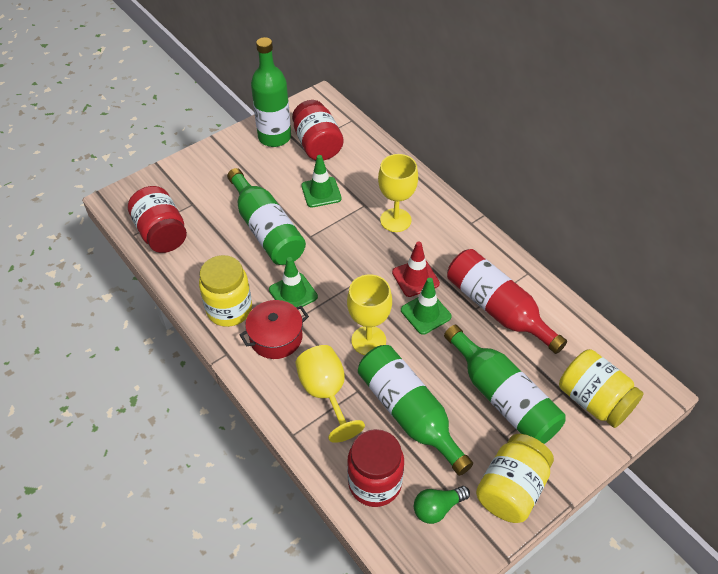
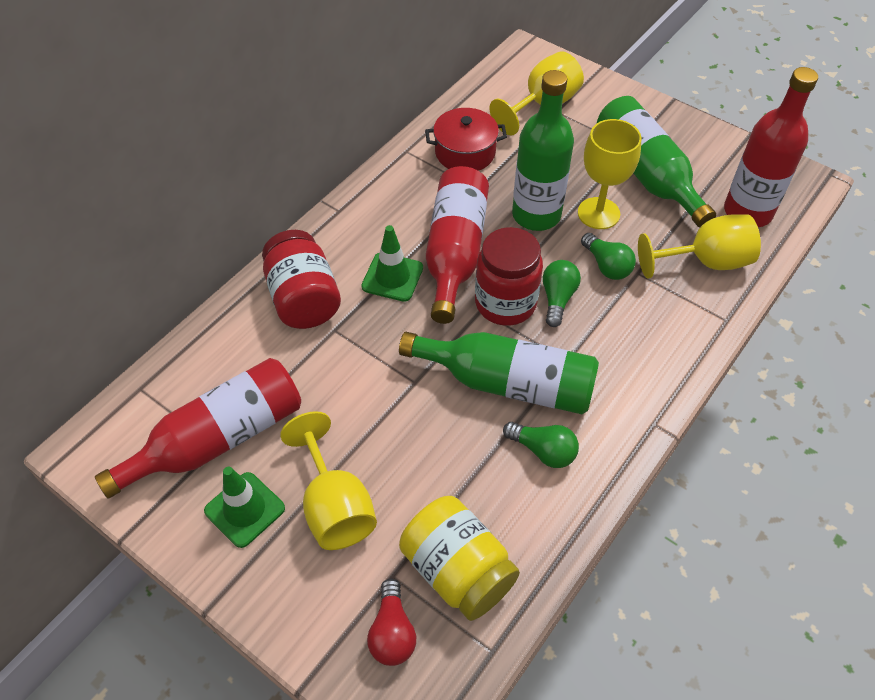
green bottle: [227,168,306,265] [251,37,291,147] [358,345,473,476] [444,325,565,444] = 4 -> [399,332,599,414] [512,70,574,231] [597,96,716,228] = 3
green light bulb: [414,486,470,524] = 1 -> [503,422,579,468] [543,260,581,327] [581,233,636,280] = 3
green traffic cone: [269,257,318,307] [301,155,342,208] [401,278,452,335] = 3 -> [204,467,285,548] [361,225,423,302] = 2
red bottle: [447,249,567,354] = 1 -> [95,358,301,499] [426,166,489,324] [724,67,818,227] = 3
red jar: [128,186,187,253] [292,100,343,161] [347,429,404,507] = 3 -> [262,230,341,329] [475,227,543,326] = 2
red light bulb: none = 0 -> [367,579,416,666] = 1
red traffic cone: [392,242,440,297] = 1 -> none = 0
yellow goblet: [295,345,365,443] [347,274,392,355] [378,154,418,232] = 3 -> [280,411,377,550] [489,51,584,135] [578,119,641,229] [638,214,761,279] = 4
yellow jar: [199,255,252,327] [476,434,554,523] [559,349,643,428] = 3 -> [399,496,520,621] = 1

